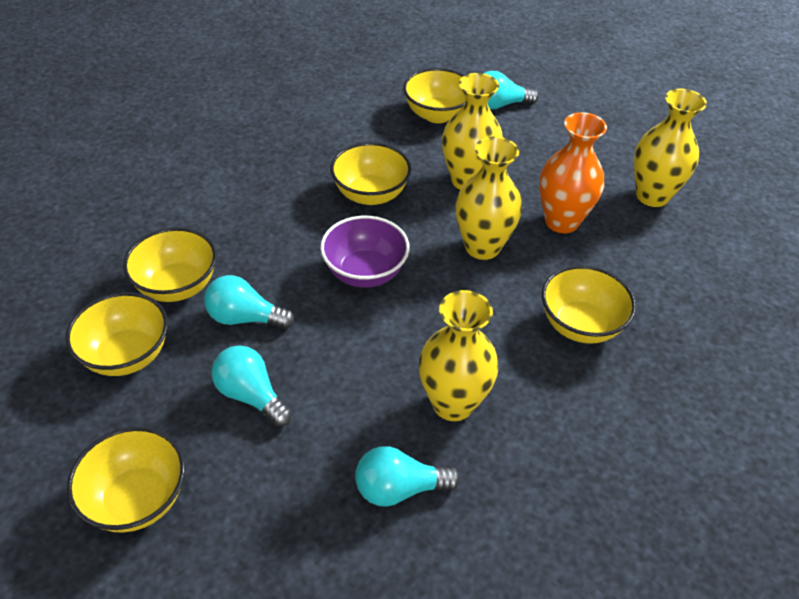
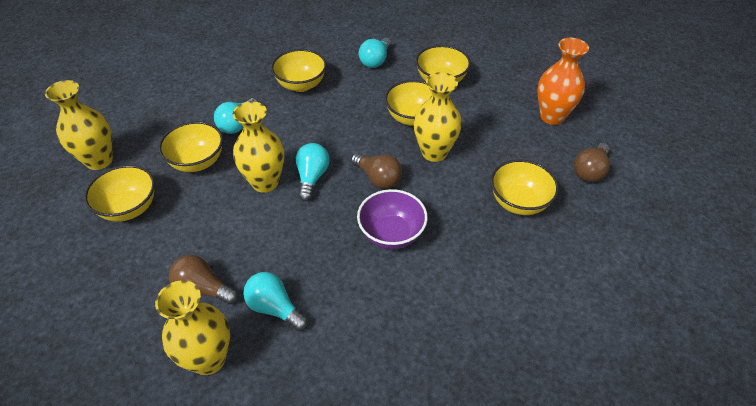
brown light bulb: none = 0 -> [169,255,238,305] [351,153,402,189] [574,143,610,182] = 3

